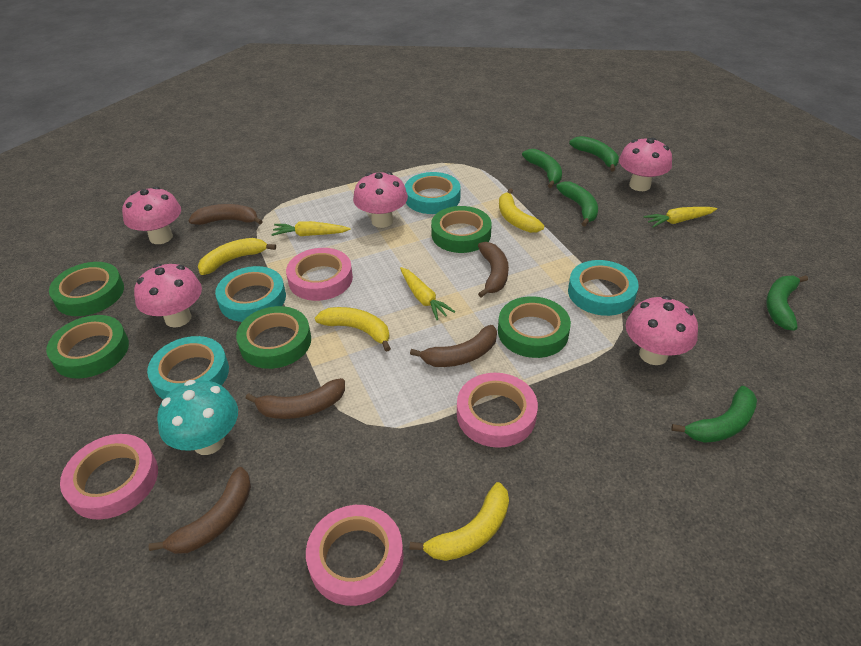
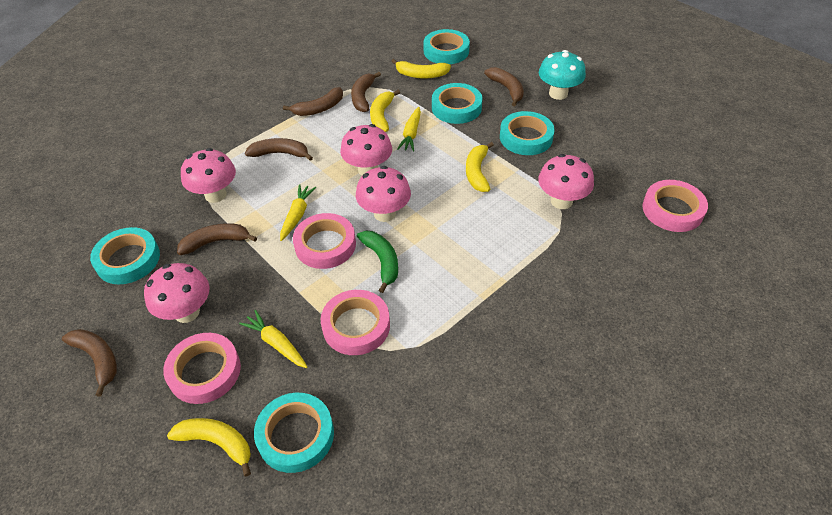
brown banana: [148,467,251,554] [188,204,263,225] [245,378,345,419] [410,325,497,367] [478,242,509,298] = 5 -> [62,329,117,397] [177,223,257,255] [245,138,313,161] [283,87,343,116] [351,72,381,112] [484,67,524,106] = 6
green banana: [522,149,562,188] [556,181,598,227] [569,136,619,172] [671,386,757,443] [766,275,808,331] = 5 -> [357,231,398,293] = 1
green tape: [46,315,129,378] [49,262,124,316] [236,306,311,369] [431,206,492,253] [498,296,571,358] = 5 -> none = 0
turquoise tape: [147,336,229,400] [215,266,286,322] [405,172,461,214] [568,260,639,316] = 4 -> [90,227,160,284] [254,393,334,473] [424,29,470,64] [432,83,482,124] [500,111,555,155] = 5

